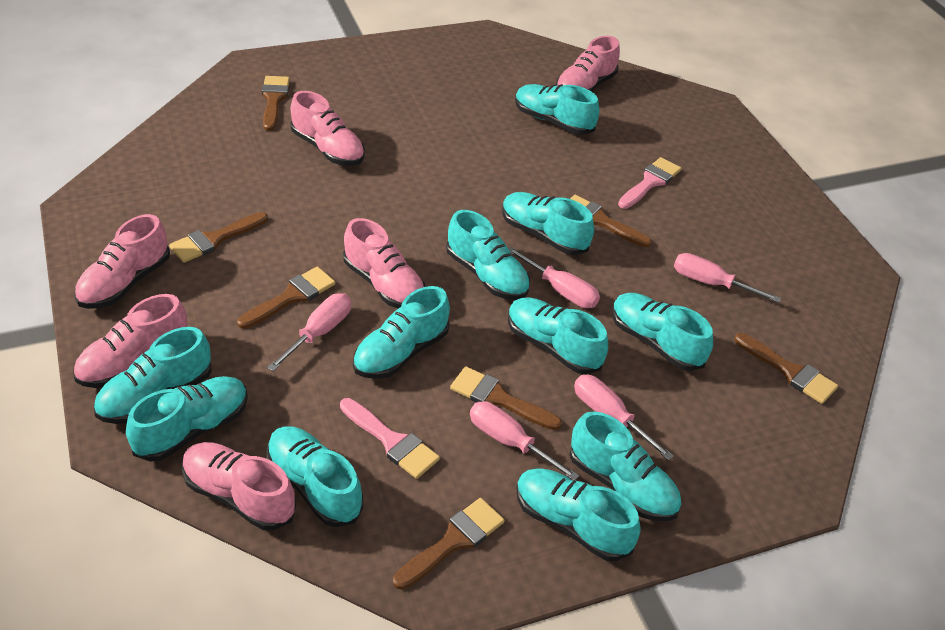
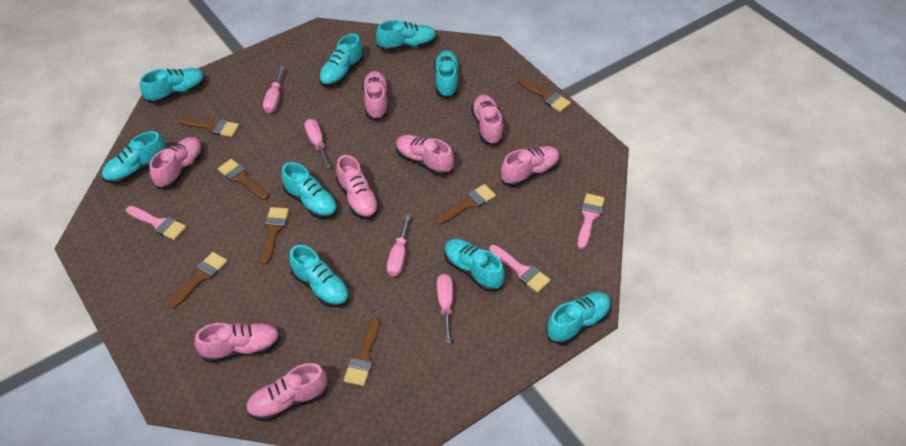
pink brush: [340,398,440,479] [618,157,681,209] = 2 -> [126,206,186,240] [489,245,551,293] [577,193,605,249] = 3
pink screwdriver: [267,293,351,371] [470,401,579,480] [508,246,600,308] [574,375,674,461] [674,253,781,303] = 5 -> [263,66,284,113] [304,119,331,168] [387,215,410,277] [437,274,453,344] = 4
pink shoe: [73,294,188,388] [74,214,170,309] [182,442,296,530] [291,91,365,166] [343,218,425,309] [556,36,620,92] = 6 -> [149,137,203,189] [194,323,280,363] [246,363,328,421] [336,155,379,219] [362,71,388,121] [396,135,454,175] [471,95,504,146] [500,146,560,187] = 8
turquoise shoe: [94,327,212,424] [126,376,248,462] [267,426,363,527] [353,286,450,379] [446,210,530,300] [502,192,594,255] [508,297,608,374] [515,84,600,135] [516,468,641,561] [569,411,681,521] [612,293,713,371] = 11 -> [102,131,167,184] [140,68,205,103] [281,162,338,218] [289,245,350,307] [319,34,364,87] [376,20,437,51] [434,51,459,99] [444,239,505,292] [546,292,611,345] = 9

